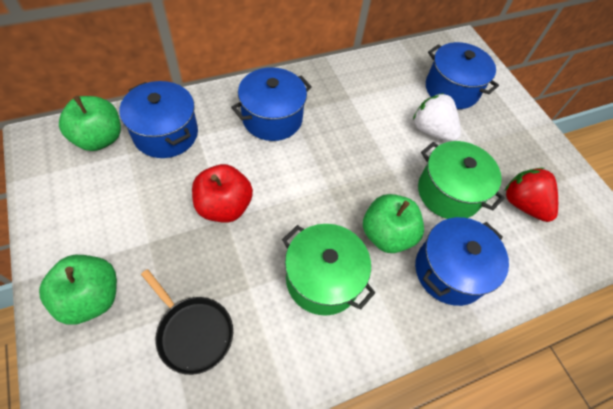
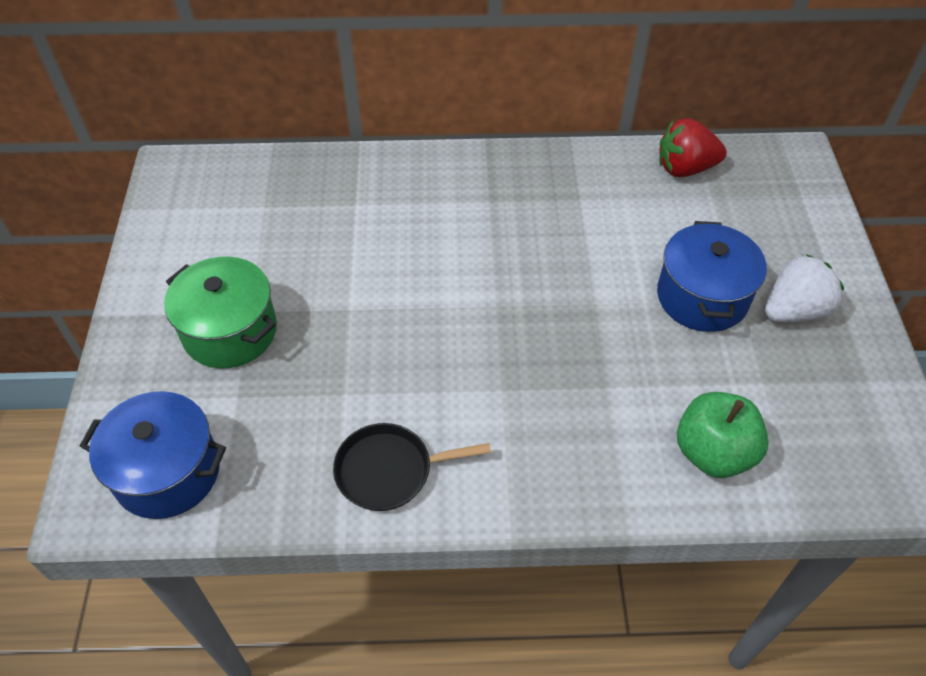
blue pot: [119,81,198,158] [231,67,312,141] [415,217,509,306] [426,42,499,109] = 4 -> [80,391,226,519] [657,221,767,332] = 2
green apple: [39,255,117,325] [59,96,121,151] [363,194,424,253] = 3 -> [677,392,769,478] = 1
green pot: [282,224,375,316] [418,141,505,219] = 2 -> [164,256,277,369] = 1
red apple: [192,164,253,223] = 1 -> none = 0

